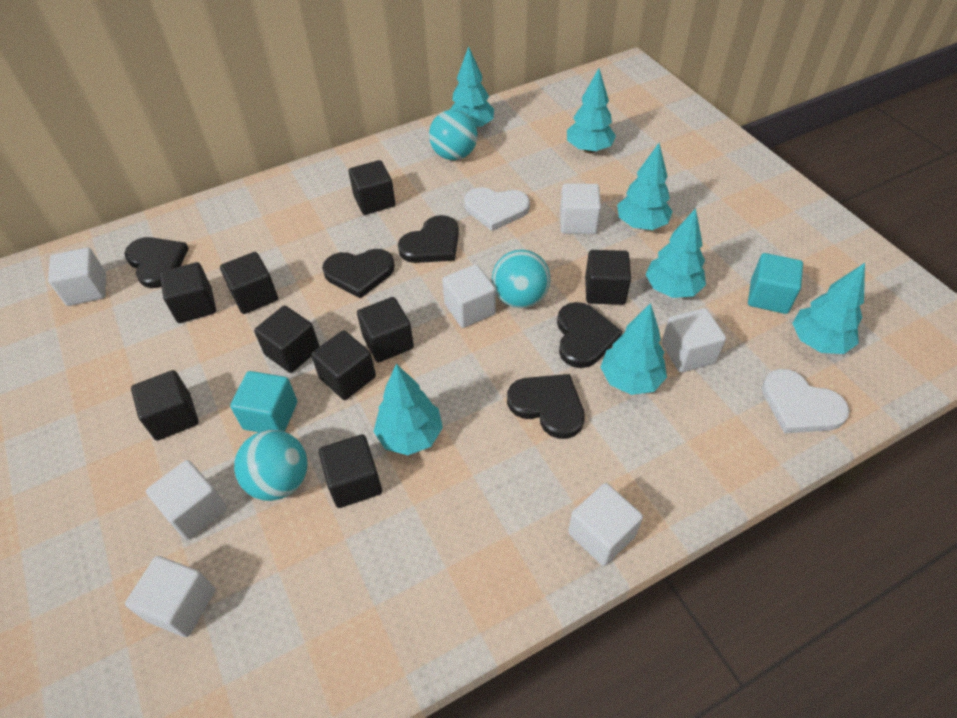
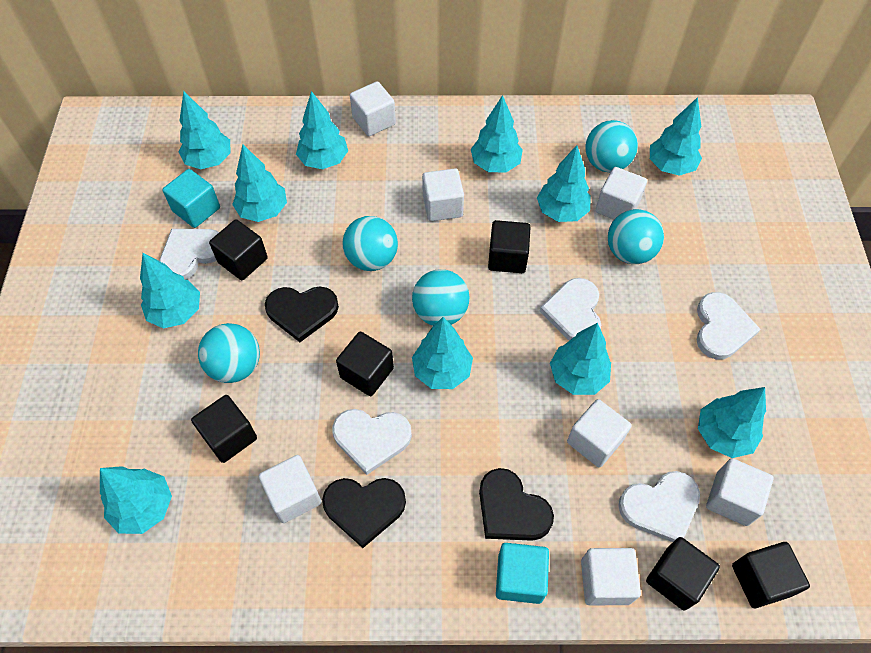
black cube: [131,370,199,441] [160,262,216,323] [220,252,278,314] [254,306,320,373] [311,330,376,400] [319,434,382,508] [349,160,395,215] [357,297,414,362] [585,250,631,305] = 9 -> [191,395,257,463] [209,219,268,280] [336,332,394,396] [488,220,530,273] [646,537,720,611] [732,542,810,608] = 6
black heart: [124,237,189,288] [322,249,395,299] [398,215,459,263] [507,374,585,439] [557,302,622,368] = 5 -> [265,287,339,342] [322,478,406,548] [479,468,554,541] = 3
turquoise ball: [234,430,308,501] [429,110,477,160] [492,250,550,308] = 3 -> [198,323,260,383] [342,216,398,271] [412,269,470,326] [586,120,638,173] [608,209,664,264] = 5
turquoise tree: [374,364,443,455] [450,46,494,128] [567,68,616,153] [600,303,667,395] [617,143,673,230] [645,208,706,298] [792,263,865,354] = 7 -> [100,466,172,534] [140,253,200,328] [179,91,231,169] [232,145,287,222] [296,91,348,169] [412,317,473,389] [471,95,523,172] [537,145,591,222] [550,323,611,395] [650,97,702,176] [698,387,766,458] = 11
white heart: [464,187,530,231] [762,369,850,433] = 2 -> [159,229,219,280] [332,409,412,475] [540,278,601,341] [618,471,700,542] [697,292,761,360] = 5

